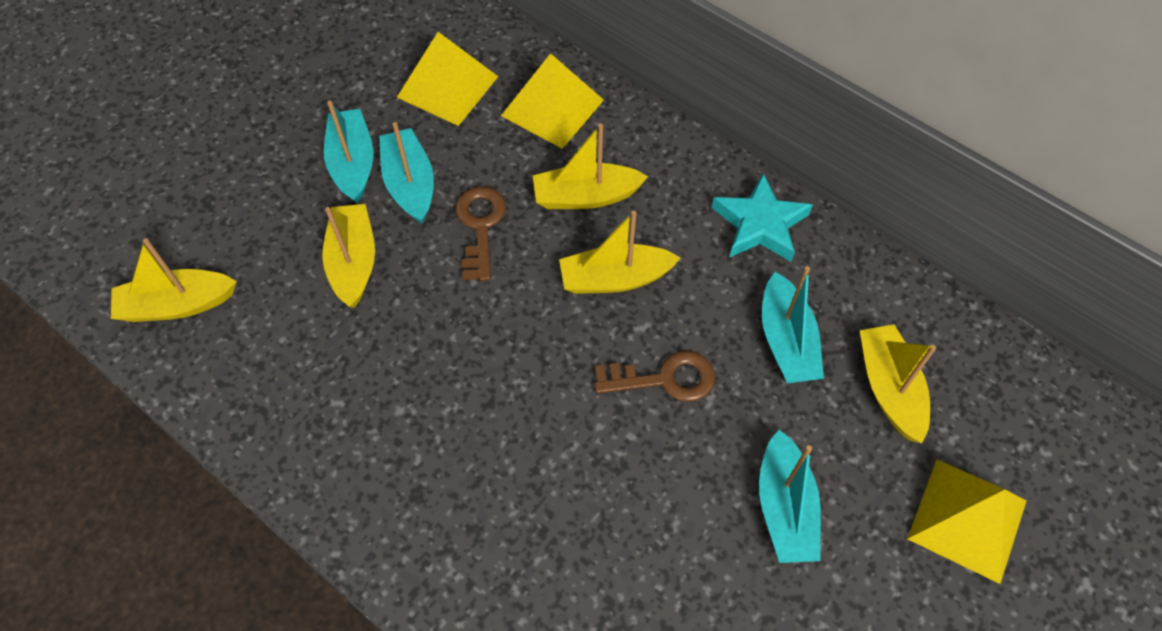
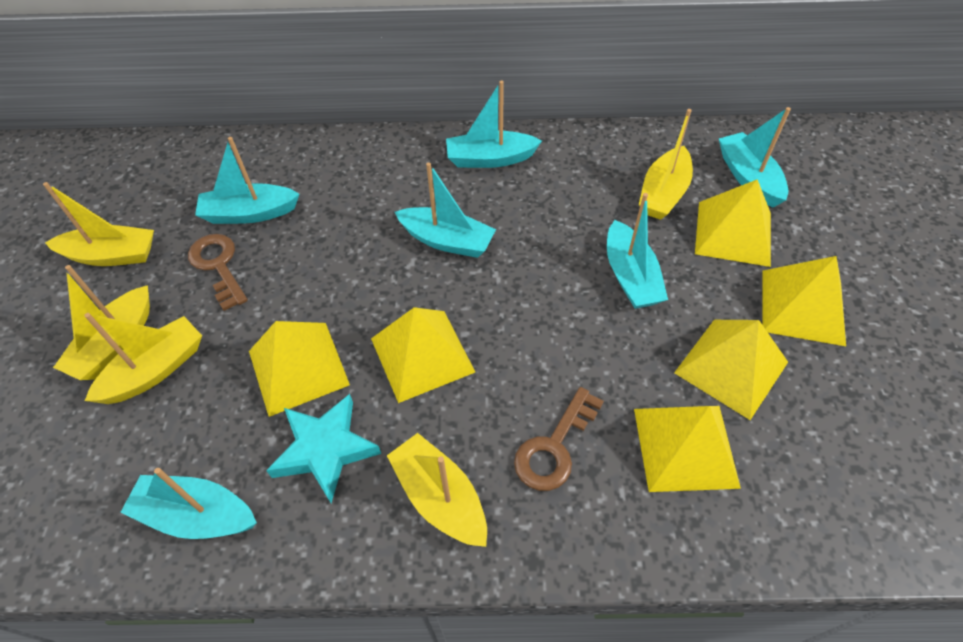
turquoise boat: [324,101,374,204] [379,122,434,223] [759,430,821,563] [762,266,824,383] = 4 -> [120,468,257,539] [195,137,299,224] [395,162,496,258] [446,81,542,168] [607,193,668,309] [719,107,791,208] = 6
yellow pyramid: [397,32,499,126] [501,53,604,149] [907,459,1026,584] = 3 -> [249,321,350,417] [371,307,475,403] [634,406,741,492] [674,320,788,420] [695,179,771,267] [762,256,846,346] = 6

